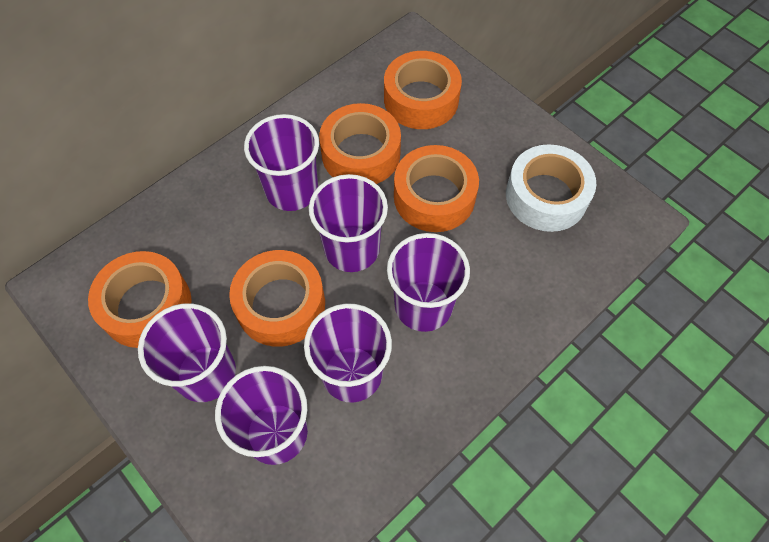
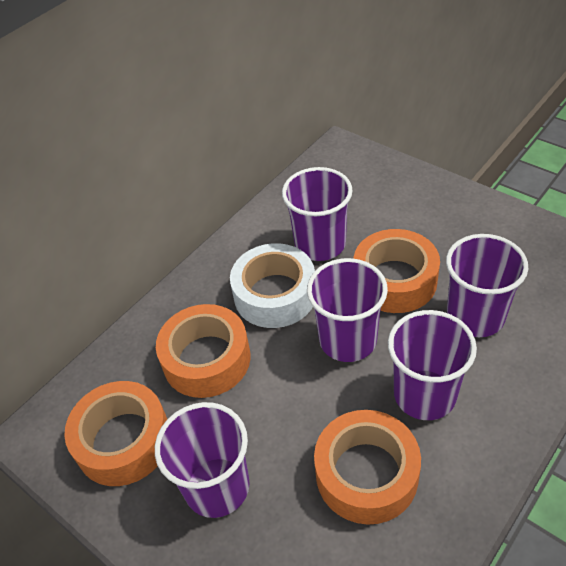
orange tape: [88,251,192,348] [229,250,325,347] [319,103,401,184] [384,51,462,129] [394,145,479,232] = 5 -> [64,381,167,486] [156,304,251,398] [314,410,421,525] [354,229,440,313] = 4
purple cup: [138,303,236,402] [215,366,308,465] [244,114,319,211] [304,304,392,402] [309,174,388,272] [387,233,470,332] = 6 -> [155,402,250,518] [282,167,353,261] [307,258,388,362] [388,310,477,420] [446,234,528,337] = 5

